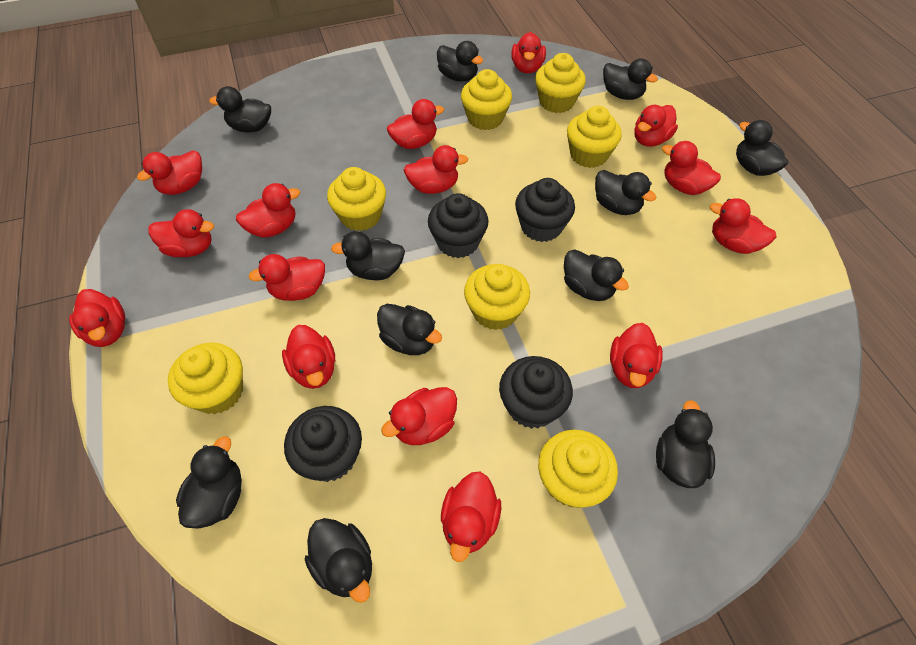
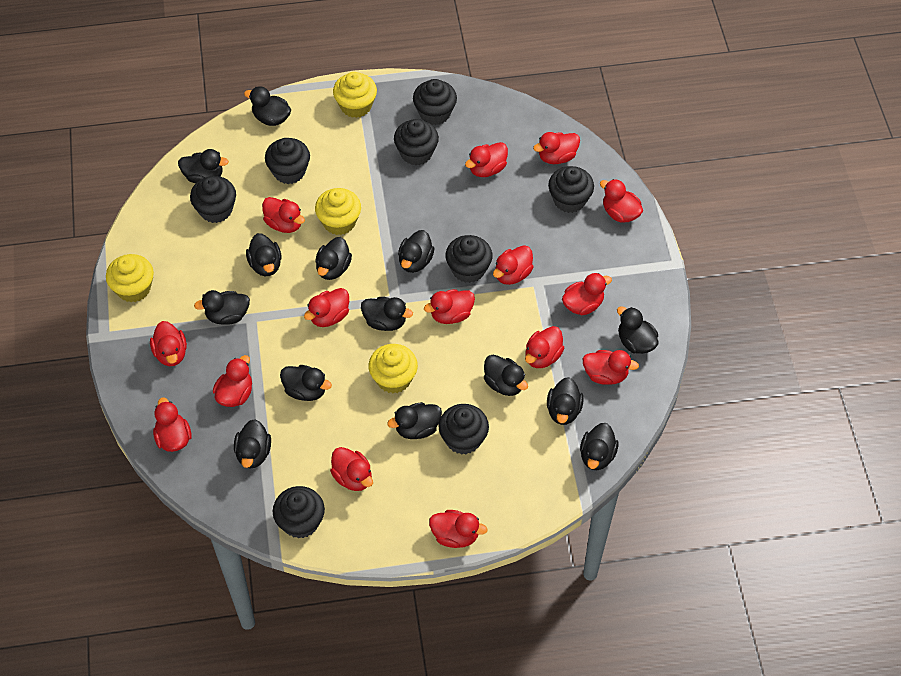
black cupcake: [284,406,362,482] [428,193,489,258] [499,356,573,429] [515,178,575,242] = 4 -> [190,176,236,223] [265,138,310,184] [273,486,325,538] [394,119,439,165] [413,79,457,125] [438,404,489,455] [446,235,493,283] [548,166,594,213] = 8
black duck: [176,436,242,528] [209,86,271,132] [305,518,372,603] [331,231,405,280] [377,304,442,355] [437,41,483,82] [564,250,629,301] [595,170,656,215] [603,58,658,100] [656,400,715,488] [736,120,788,176] = 11 -> [178,149,229,183] [194,290,250,325] [234,419,271,468] [244,86,291,126] [246,233,281,276] [280,365,332,401] [315,237,352,280] [361,297,413,331] [387,402,442,439] [398,230,435,273] [484,355,528,396] [547,377,584,425] [580,423,618,470] [617,306,659,354] = 14
yellow cupcake: [168,343,243,414] [327,167,386,231] [461,69,512,130] [464,264,530,330] [535,53,586,113] [538,430,618,507] [567,106,622,168] = 7 -> [106,254,154,302] [315,188,361,235] [333,72,377,118] [369,344,418,393] = 4

